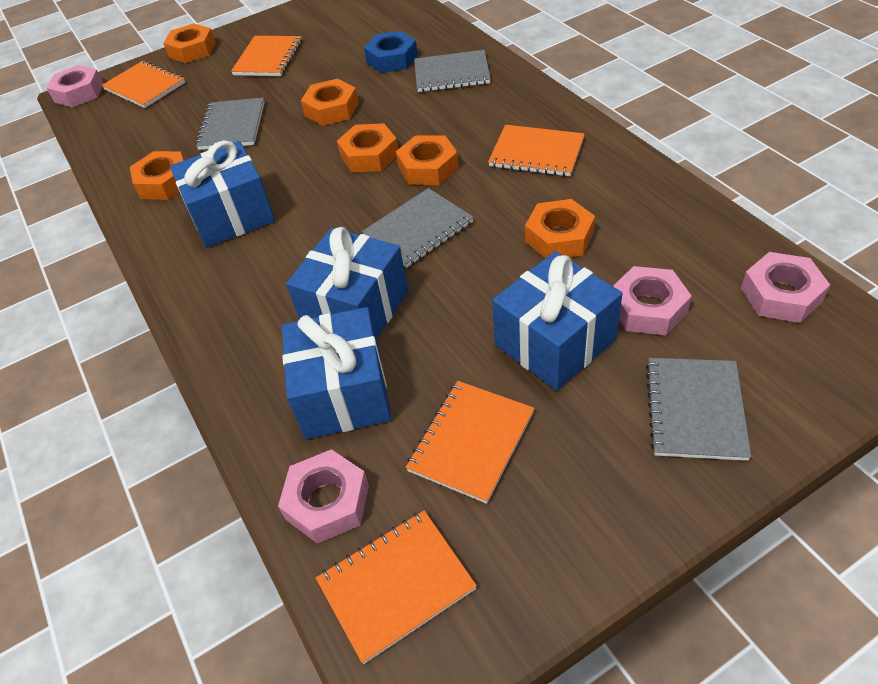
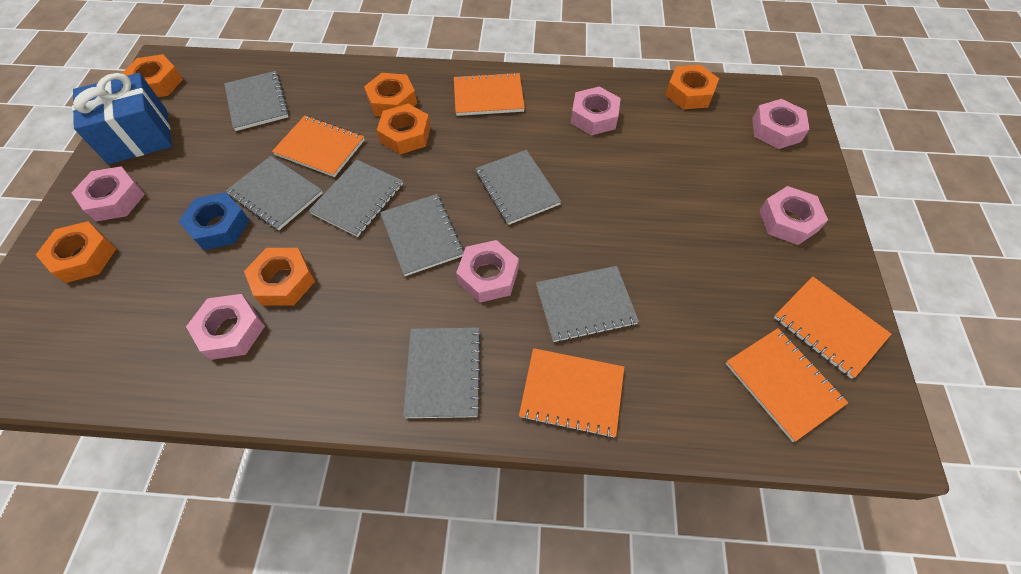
blue gift: [170,140,275,248] [282,307,392,439] [286,227,408,339] [492,251,622,391] = 4 -> [72,73,172,164] = 1
grey notebook: [196,97,265,150] [362,188,474,268] [414,50,491,92] [646,358,751,461] = 4 -> [224,71,289,131] [226,156,323,230] [308,159,403,237] [380,194,464,276] [403,327,481,418] [476,150,561,225] [536,266,639,342] = 7
pink nut: [47,65,104,107] [278,449,369,544] [613,266,692,336] [741,252,830,323] = 4 -> [72,166,145,222] [186,294,265,360] [456,240,519,303] [571,87,621,135] [752,99,809,149] [759,186,828,245] = 6

